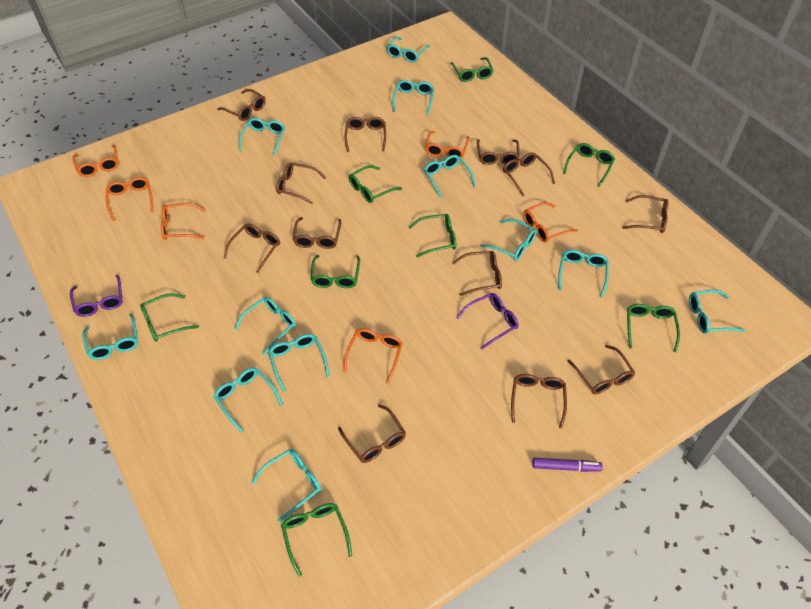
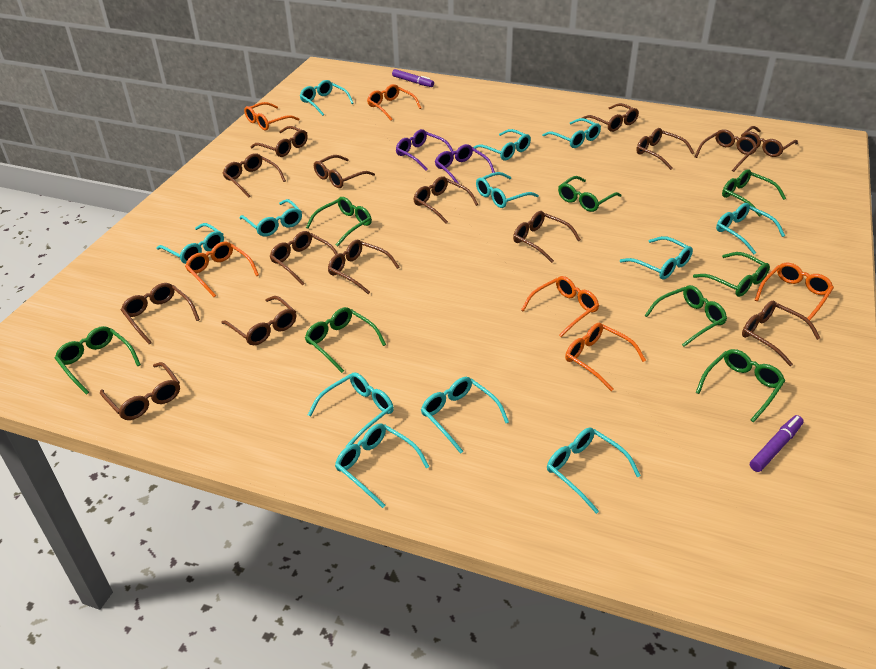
brown glasses: [217,89,266,121] [224,224,280,274] [276,162,326,204] [293,217,341,249] [338,404,406,463] [345,117,386,152] [452,251,502,296] [477,139,520,165] [503,152,555,196] [511,374,567,429] [568,345,636,394] [623,195,669,233] = 12 -> [100,362,180,420] [121,283,200,344] [222,296,296,345] [223,153,286,198] [251,126,308,157] [269,231,338,285] [314,155,375,188] [328,240,399,294] [413,176,478,224] [513,211,581,263] [582,103,639,132] [636,128,694,170] [695,129,757,172] [741,126,798,157] [742,301,820,366] = 15
purple marker: [532,458,603,472] = 1 -> [392,69,434,87] [750,415,804,472] = 2

